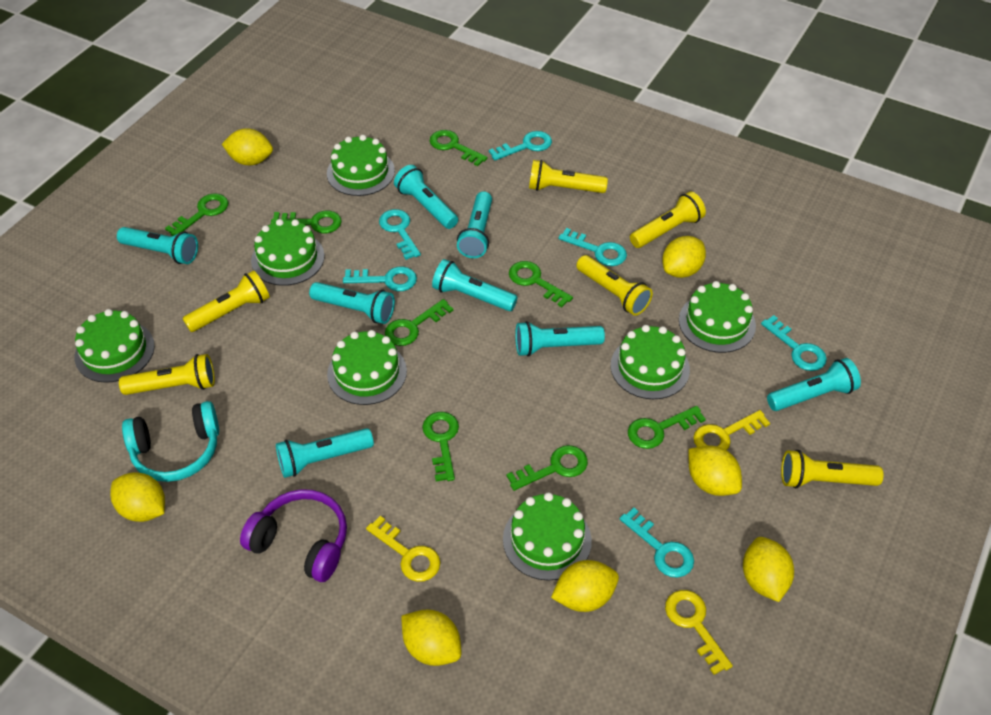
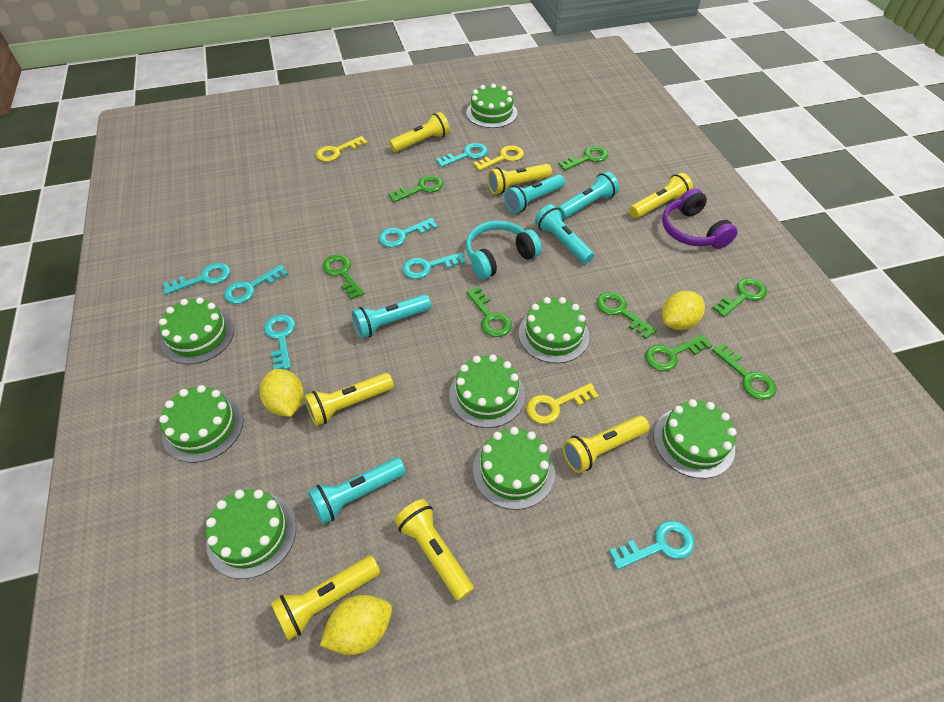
green cake: [74,309,155,383] [251,219,325,286] [327,135,395,196] [327,330,407,405] [503,492,592,581] [611,325,690,399] [679,281,756,353] = 7 -> [159,297,234,364] [159,385,244,463] [206,489,296,579] [449,354,525,428] [466,83,517,128] [473,427,555,510] [519,297,589,363] [654,399,736,479] = 8
turquoise flashlight: [117,227,198,264] [276,428,374,478] [309,282,395,324] [394,165,458,229] [432,259,518,311] [457,191,492,258] [515,321,605,357] [767,358,861,411] = 8 -> [308,457,406,524] [351,294,431,339] [504,174,565,213] [535,204,594,264] [558,171,619,219] = 5
turquoise key: [343,267,417,291] [379,209,421,260] [489,131,552,161] [558,228,627,266] [619,508,694,578] [761,315,827,371] = 6 -> [163,262,230,295] [224,265,288,304] [264,314,295,370] [379,218,438,247] [402,252,466,279] [436,143,488,167] [609,521,695,570] = 7
yellow flashlight: [119,354,215,395] [183,270,270,332] [529,160,608,193] [576,255,653,316] [630,191,706,248] [781,450,883,488] = 6 -> [271,556,380,641] [304,373,394,426] [389,112,450,152] [395,499,474,601] [487,164,552,194] [562,415,650,473] [630,173,693,218] = 7
yellow lemon: [110,472,165,522] [222,128,273,165] [402,609,461,666] [551,560,619,612] [662,236,706,278] [688,446,742,496] [743,537,794,602] = 7 -> [260,369,304,417] [320,595,392,655] [662,291,705,330] = 3

